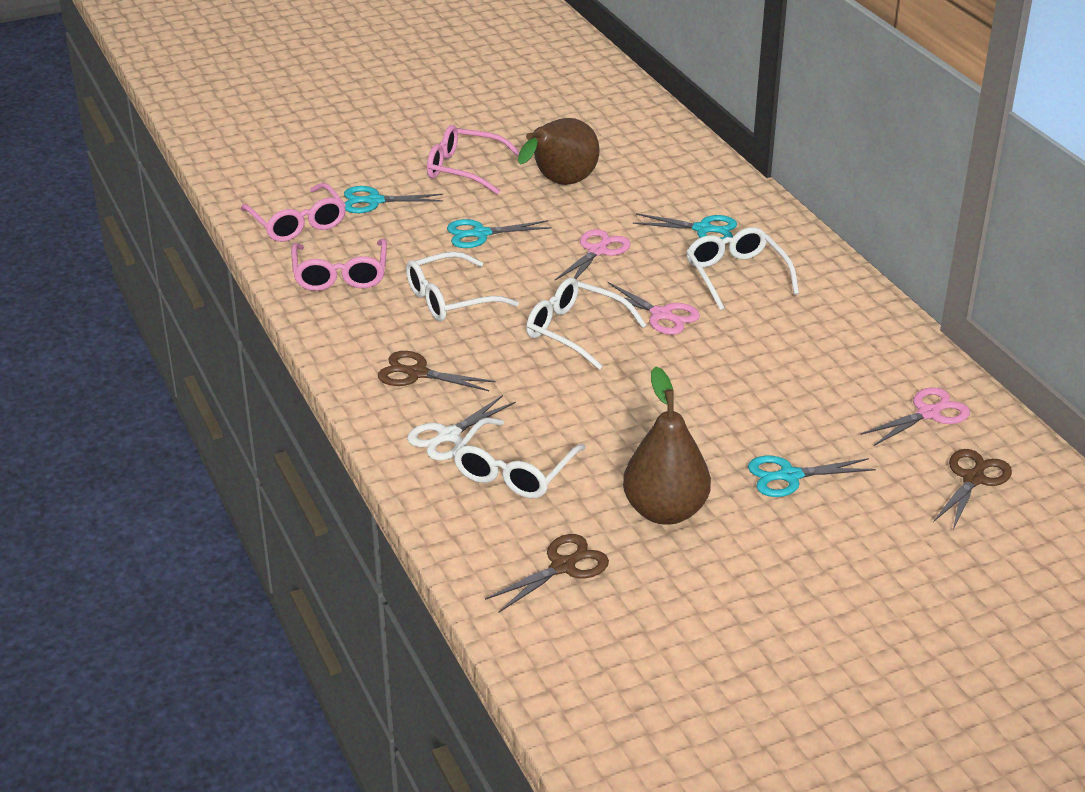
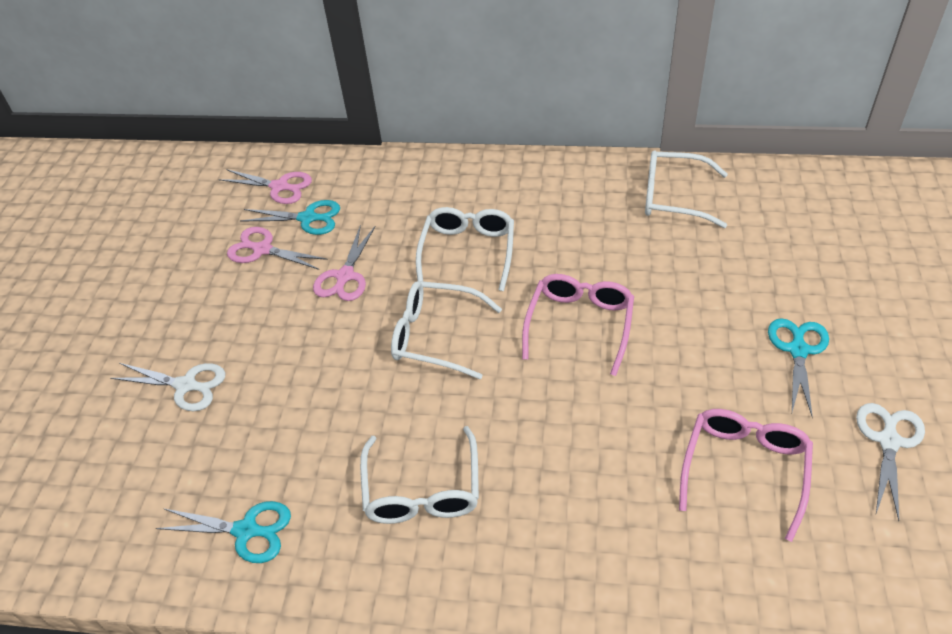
brown pear: [518,118,600,185] [623,366,711,525] = 2 -> none = 0
brown scissors: [378,351,496,391] [485,534,609,612] [933,449,1012,529] = 3 -> none = 0
pink glasses: [240,183,346,242] [291,239,387,291] [427,125,519,195] = 3 -> [522,274,634,376] [679,409,813,542] = 2
turquoise scissors: [344,186,443,213] [447,219,552,248] [633,213,737,239] [748,456,876,497] = 4 -> [156,501,291,563] [240,200,340,235] [768,318,829,418] = 3
white scissors: [407,395,516,460] = 1 -> [111,363,225,411] [856,403,925,521] = 2

